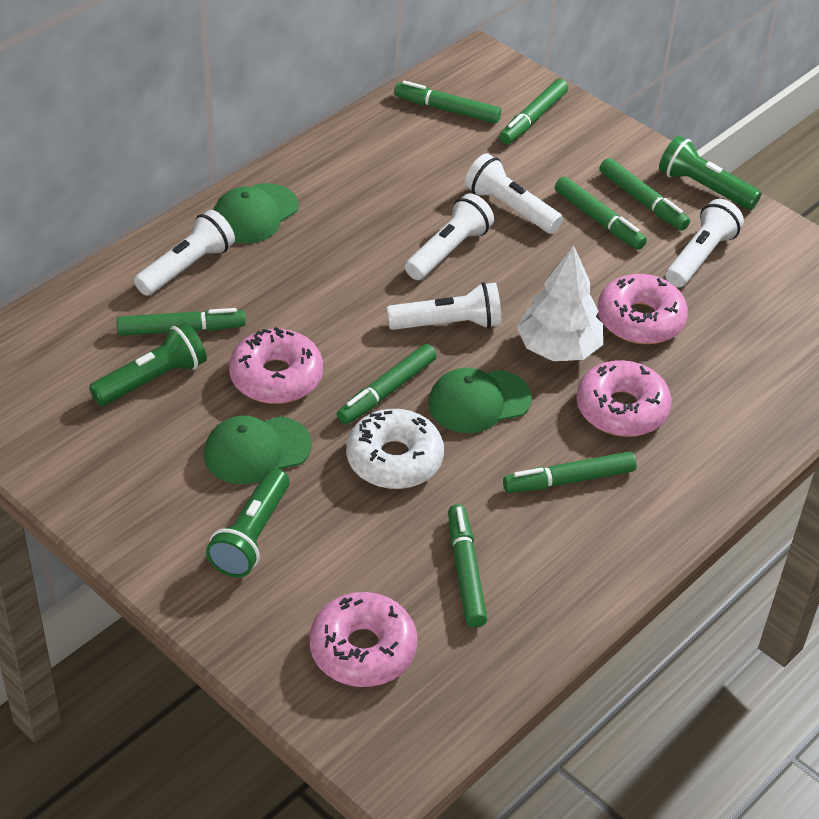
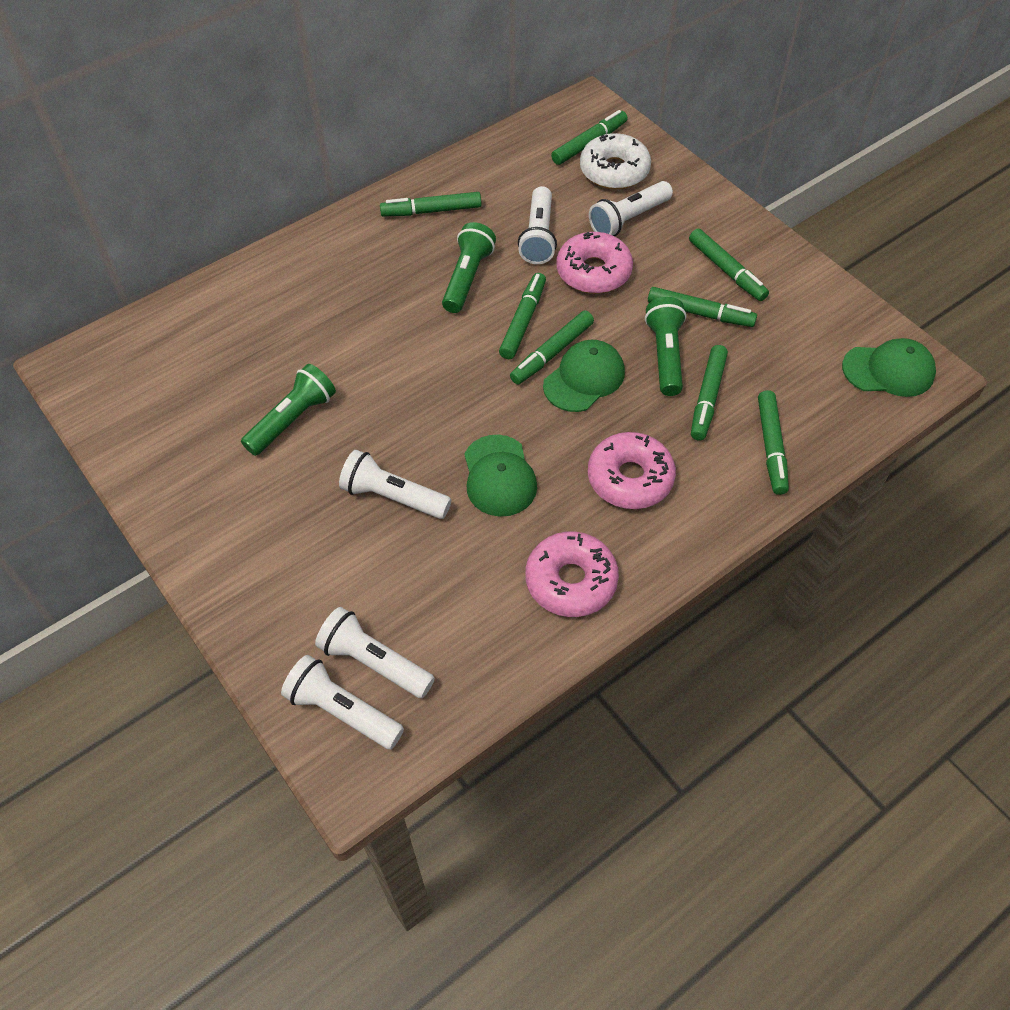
pink donut: [229,327,323,404] [310,592,417,687] [576,360,672,437] [598,274,688,344] = 4 -> [526,532,619,617] [557,232,633,294] [588,432,676,509] = 3
white tree: [517,245,603,361] = 1 -> none = 0

